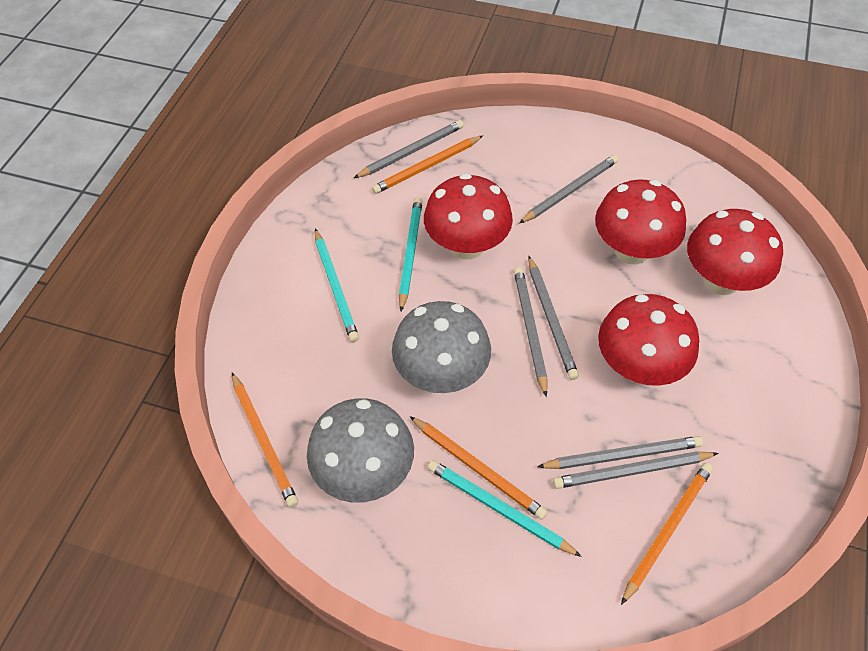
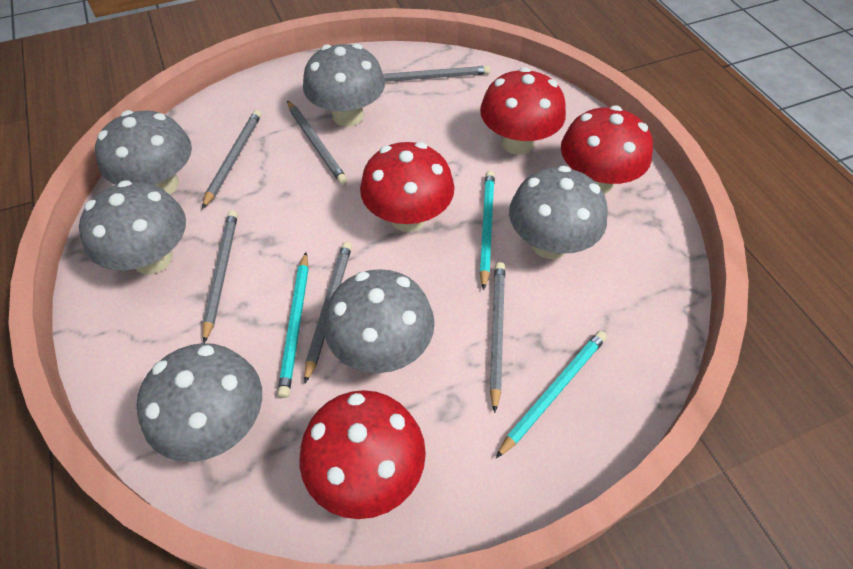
grey mushroom: [307,398,414,503] [392,301,491,393] = 2 -> [79,180,186,275] [95,110,192,195] [136,343,262,462] [303,44,385,127] [324,269,435,373] [509,166,607,259] = 6
orange pencil: [232,372,298,507] [372,136,483,194] [410,416,548,520] [621,463,713,605] = 4 -> none = 0

